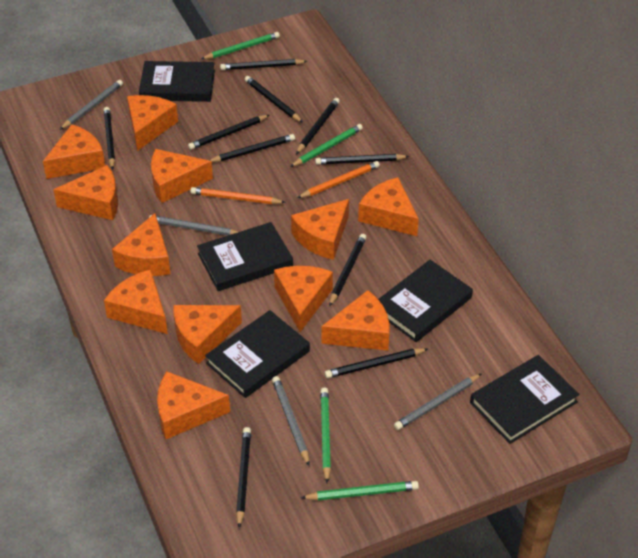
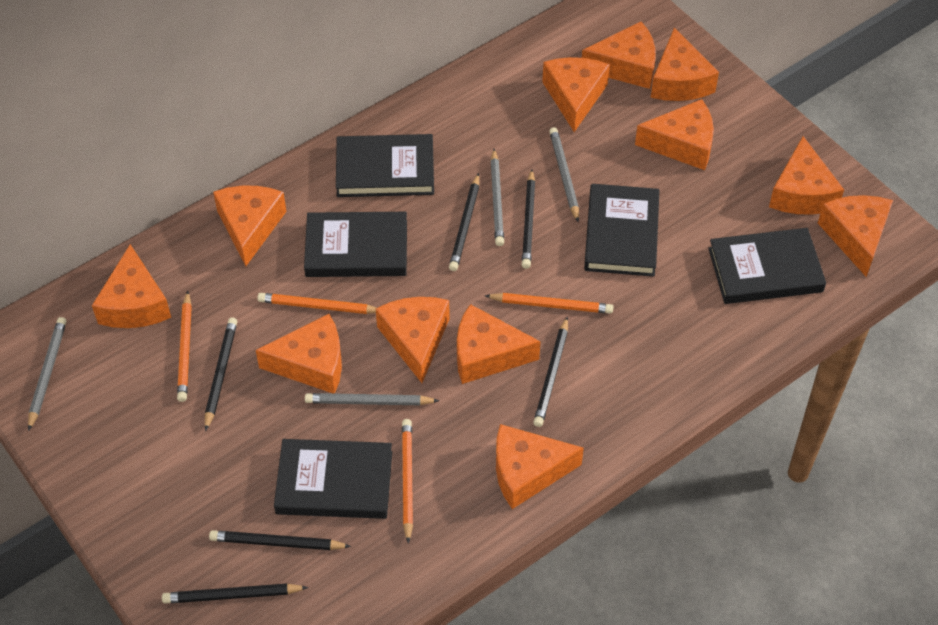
black pencil: [103,107,115,170] [188,115,269,150] [209,134,295,162] [220,59,307,70] [236,427,251,528] [245,76,303,123] [296,98,340,154] [315,154,410,165] [325,348,428,378] [329,234,367,307] = 10 -> [162,584,308,604] [205,317,237,431] [209,530,351,550] [449,173,479,271] [522,169,536,269] [533,316,568,427] = 6
green pencil: [201,32,280,59] [290,124,363,167] [301,481,419,501] [320,387,331,483] = 4 -> none = 0
orange pencil: [190,187,286,204] [297,161,380,198] = 2 -> [177,291,192,402] [258,293,377,314] [402,419,413,544] [485,293,613,314] = 4

